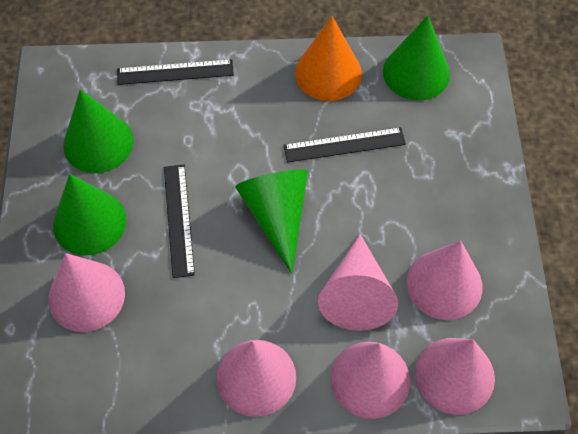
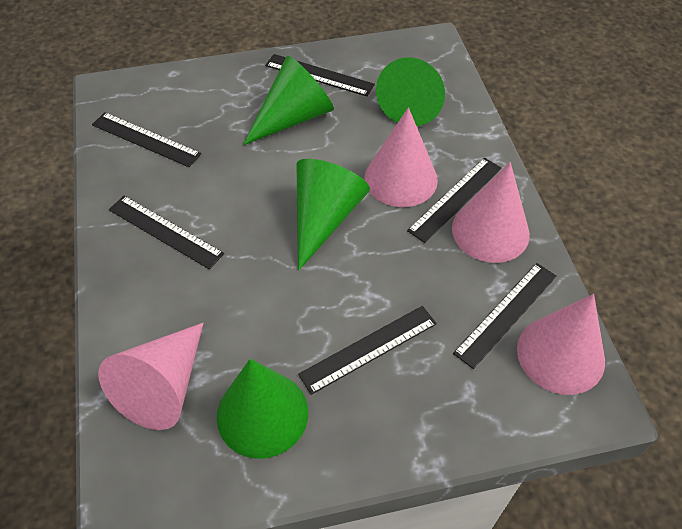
black ruler: [117,59,234,85] [164,165,195,278] [284,127,406,162] = 3 -> [92,112,201,167] [109,196,224,269] [265,54,375,96] [298,306,437,395] [407,158,502,243] [453,263,556,369] = 6
orange cone: [295,16,362,101] = 1 -> none = 0
pink cone: [48,253,125,332] [217,340,296,417] [318,234,398,331] [330,342,410,419] [407,241,483,320] [415,338,495,415] = 6 -> [98,323,204,430] [365,107,438,207] [452,162,530,263] [517,294,605,395] = 4

